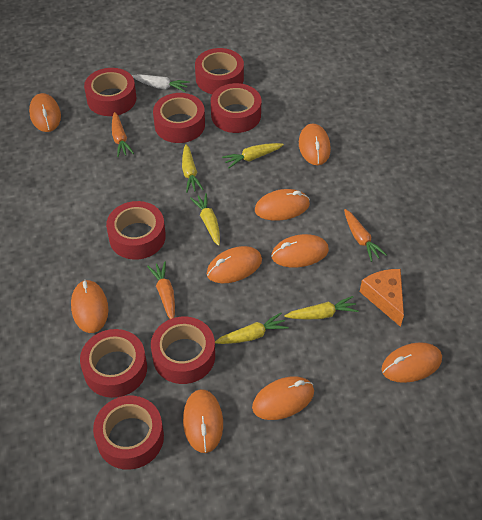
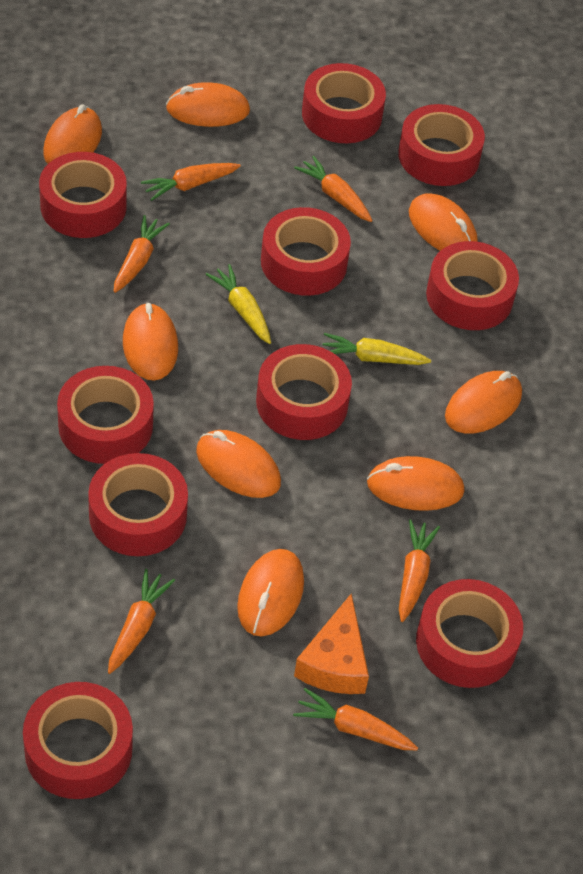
orange carrot: [112,112,134,157] [147,261,175,319] [344,209,387,262] = 3 -> [108,569,175,674] [114,215,170,293] [141,163,241,201] [293,688,418,750] [294,156,373,222] [399,519,440,622] = 6
orange mouse: [29,93,61,132] [71,280,108,333] [183,389,223,453] [207,246,262,283] [252,376,314,420] [255,189,310,221] [271,234,329,267] [299,124,331,165] [381,342,442,383] = 9 -> [43,104,102,164] [123,303,178,380] [166,82,250,127] [196,430,281,498] [237,549,304,636] [367,456,465,511] [409,194,478,251] [445,371,522,434] = 8
red tape: [80,329,147,398] [84,68,136,116] [93,396,164,470] [106,201,166,260] [151,317,215,384] [153,93,205,143] [195,48,244,94] [211,83,261,133] = 8 -> [23,682,133,799] [39,152,127,238] [57,366,154,464] [88,453,188,556] [256,344,352,440] [261,207,351,296] [302,63,386,143] [398,104,485,186] [416,579,523,688] [426,241,519,330] = 10
white carrot: [132,74,190,92] = 1 -> none = 0
yellow carrot: [182,144,204,193] [190,193,220,246] [215,313,289,344] [222,143,284,168] [284,296,359,320] = 5 -> [205,264,271,344] [323,333,431,365] = 2

